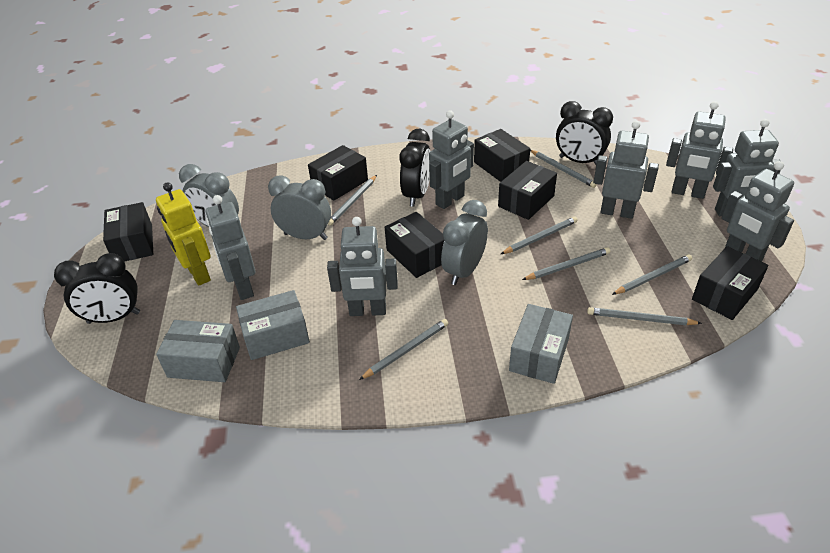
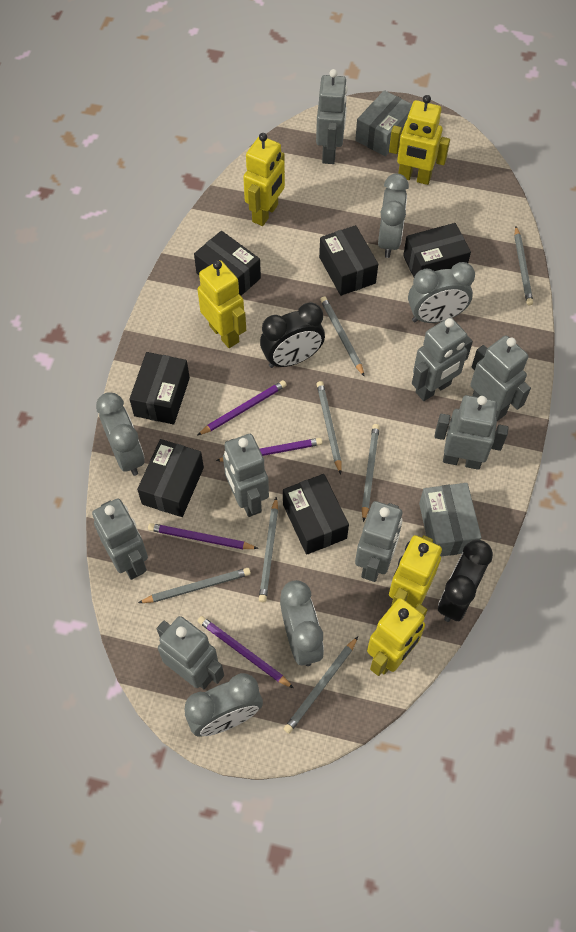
black clock: [54,253,140,324] [400,128,430,207] [556,101,613,165] = 3 -> [260,302,325,368] [438,540,493,622] = 2
grey box: [156,320,240,382] [236,290,310,360] [509,304,573,384] = 3 -> [355,90,412,156] [419,483,481,556] = 2
grey clock: [179,164,239,227] [268,175,331,240] [441,200,488,285] = 3 -> [96,392,145,476] [184,673,263,736] [280,580,324,666] [378,173,409,258] [408,262,475,323] = 5
grey robot: [206,195,255,300] [327,217,398,316] [429,111,474,209] [593,121,659,219] [666,101,733,199] [713,119,781,216] [721,161,794,262] = 7 -> [92,499,148,580] [157,616,224,689] [223,434,269,517] [316,69,347,164] [355,501,403,582] [412,317,473,401] [434,395,509,470] [470,335,531,421] = 8
purple pencil: none = 0 -> [148,523,258,549] [198,380,286,435] [198,616,293,688] [216,438,322,462] = 4
yellow robot: [156,182,211,286] = 1 -> [197,260,246,348] [243,133,285,226] [367,598,427,676] [389,95,450,185] [389,535,442,608] = 5

